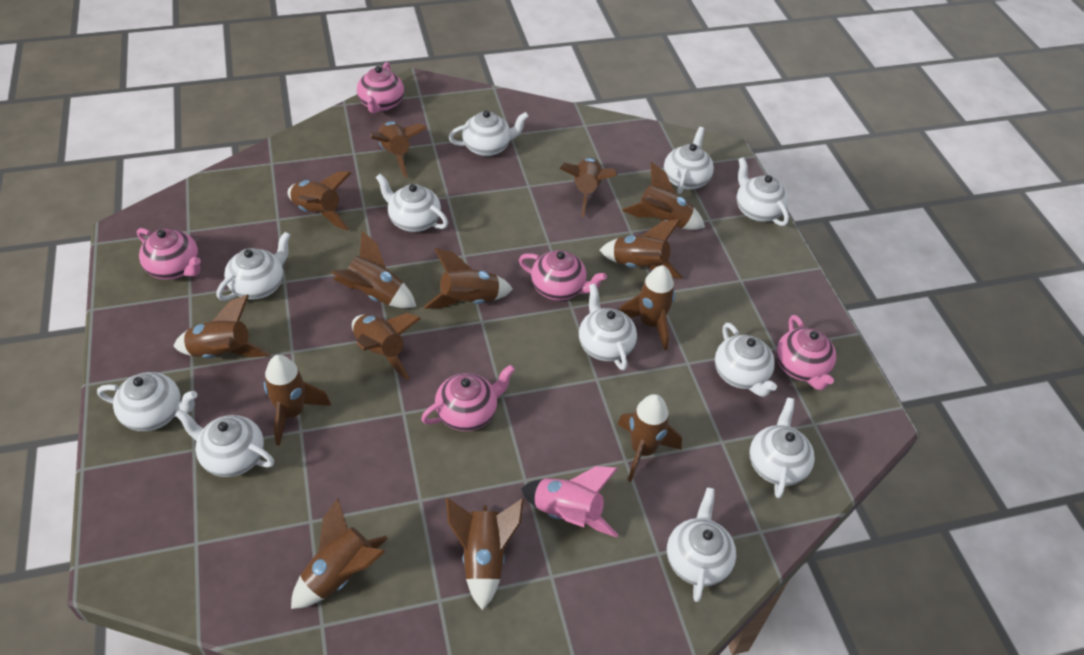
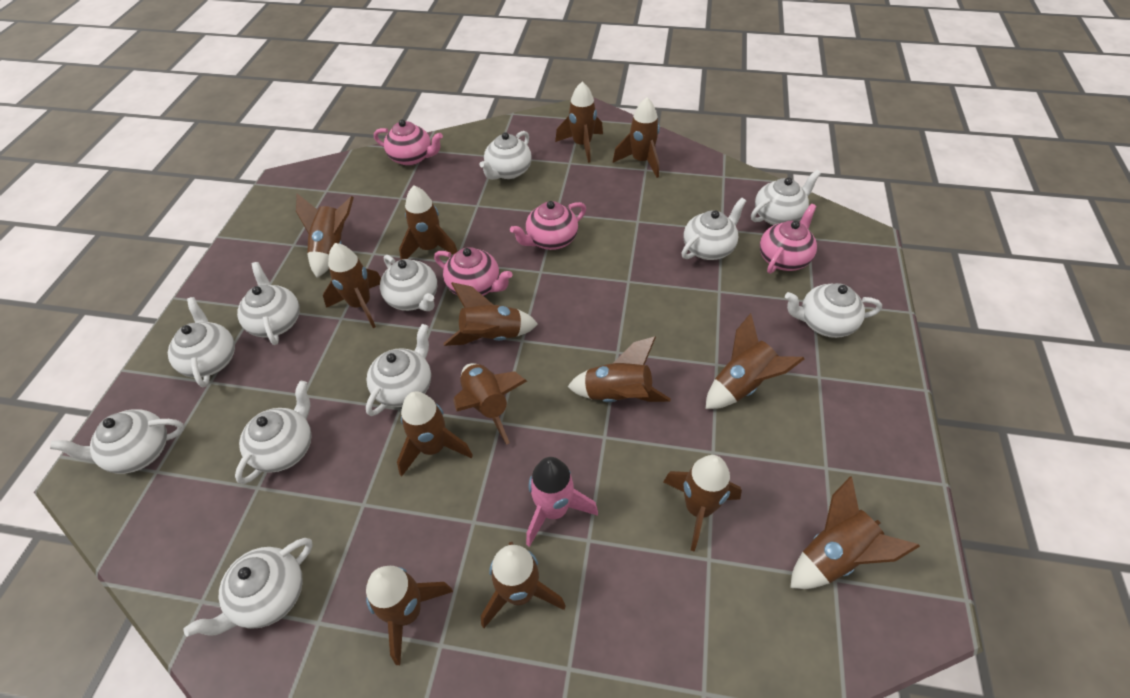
pink teapot: [137,228,201,280] [357,62,404,113] [421,365,515,431] [519,250,607,300] [776,315,836,390] = 5 -> [374,120,443,166] [434,247,512,296] [510,201,586,250] [760,204,817,274] = 4

